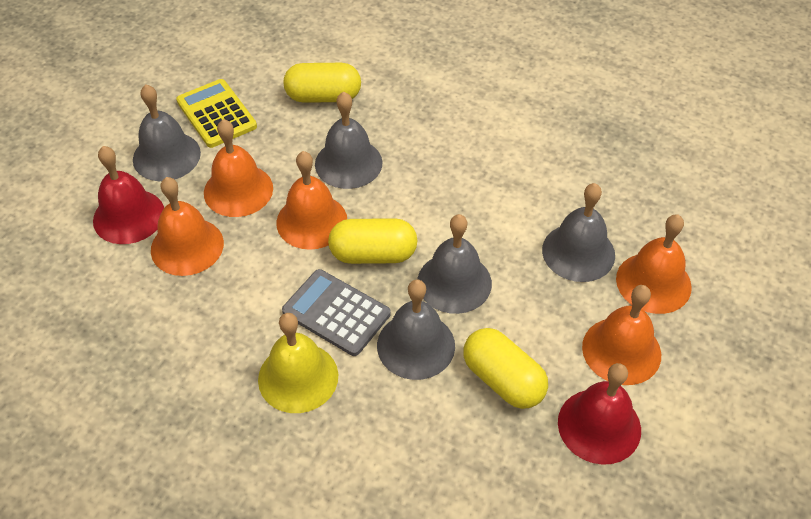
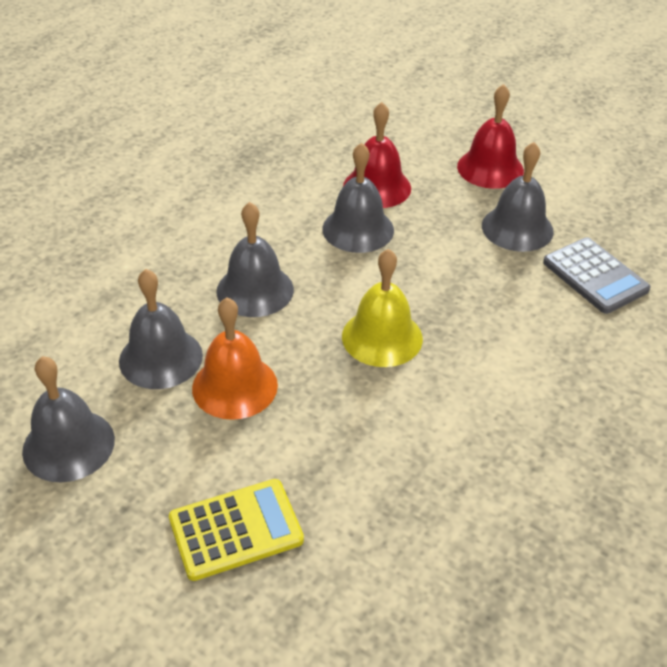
orange bell: [151,177,224,276] [204,119,273,217] [276,151,347,250] [582,285,661,385] [616,214,692,314] = 5 -> [192,297,278,420] = 1
yellow capsule: [283,63,361,103] [328,218,417,264] [463,328,548,409] = 3 -> none = 0

